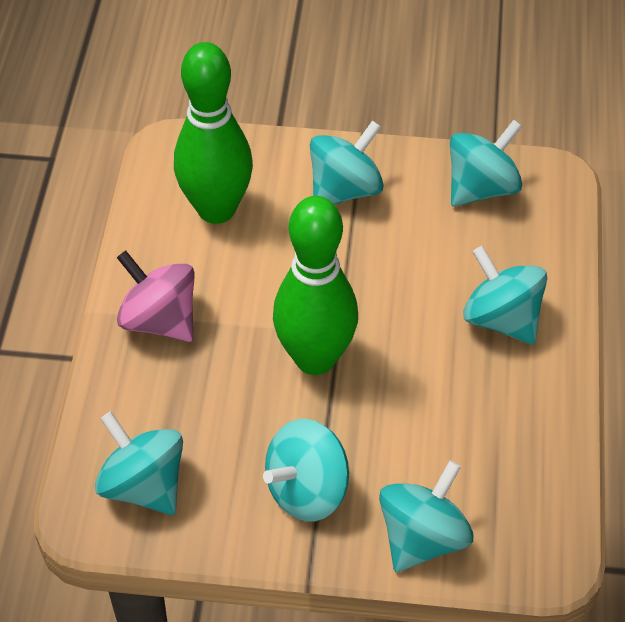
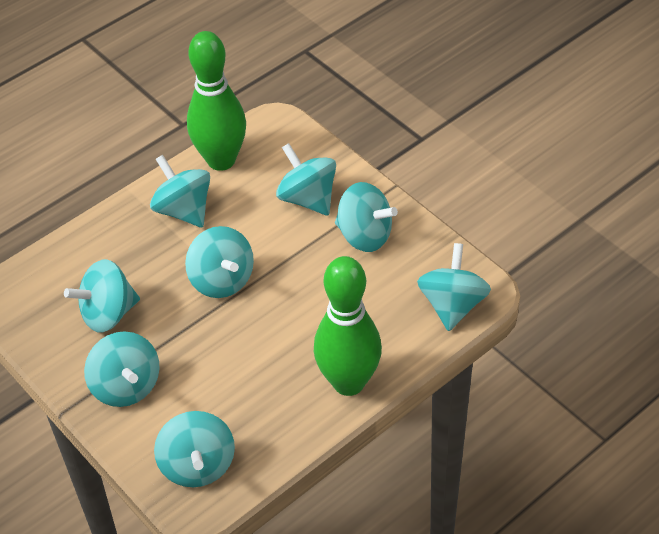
pink spinning top: [117,251,195,342] = 1 -> none = 0
turquoise spinning top: [95,411,183,515] [263,419,349,522] [310,120,384,204] [379,460,473,572] [450,120,522,207] [463,246,547,345] = 6 -> [64,259,140,333] [84,331,160,407] [150,155,210,228] [154,411,235,487] [185,226,254,298] [276,143,336,216] [335,182,398,252] [417,243,491,331] = 8

